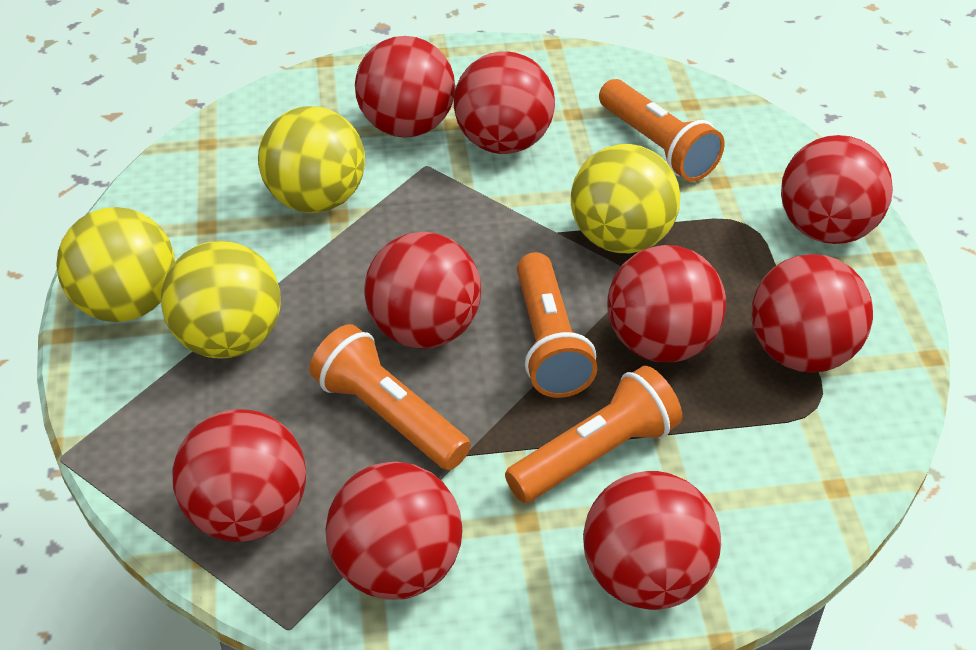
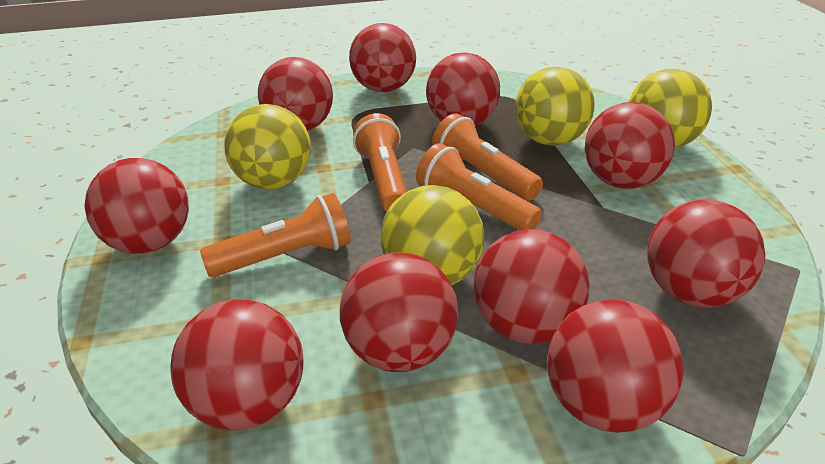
red ball: [173,409,306,542] [325,462,462,600] [355,36,455,138] [364,232,481,349] [454,52,555,154] [583,471,721,610] [607,245,726,362] [751,254,873,373] [781,135,893,244] = 9 -> [85,158,189,254] [171,299,303,431] [258,57,333,131] [340,252,458,372] [349,23,416,92] [426,53,500,126] [473,229,590,344] [547,299,684,433] [585,102,675,189] [647,199,765,308] = 10

